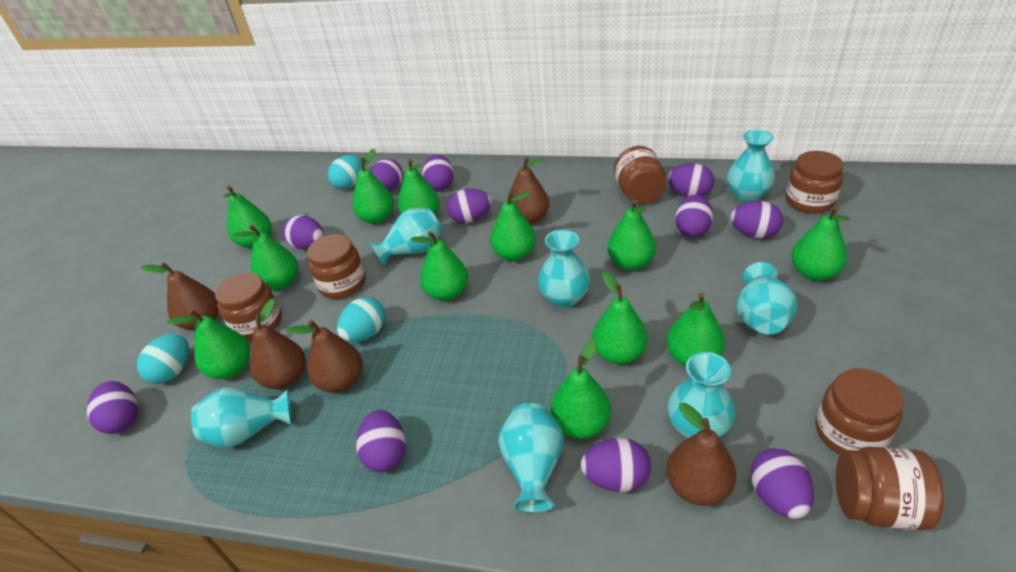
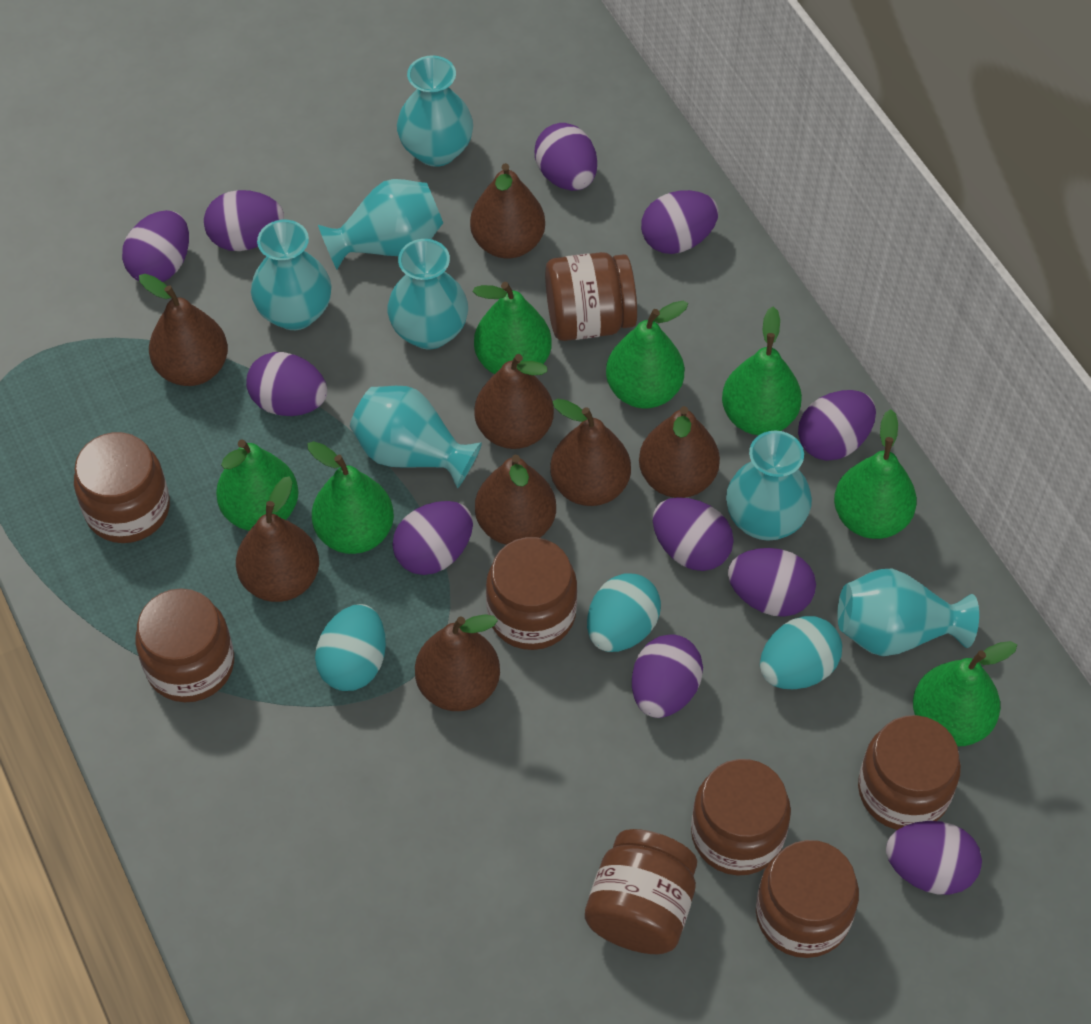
brown jar: [215,272,282,341] [307,234,366,299] [614,146,666,204] [785,151,844,214] [815,369,904,454] [836,447,944,530] = 6 -> [74,432,170,543] [135,588,234,702] [486,537,577,650] [545,252,637,341] [585,829,697,954] [691,759,791,876] [756,840,859,958] [858,715,961,830] = 8
brown pear: [141,262,219,330] [250,298,306,389] [286,320,362,393] [507,157,549,225] [666,403,736,506] = 5 -> [139,274,228,386] [236,476,319,602] [415,614,500,711] [470,163,545,258] [474,354,554,449] [475,455,556,545] [550,399,631,506] [639,406,720,498] = 8
green pear: [167,309,250,379] [222,186,271,248] [232,225,298,291] [352,149,394,224] [398,159,440,215] [410,231,468,301] [490,191,536,261] [550,339,611,439] [592,271,648,364] [608,200,656,270] [667,293,725,367] [791,206,850,281] = 12 -> [216,440,298,531] [307,441,394,554] [473,282,552,374] [606,301,688,409] [722,307,802,435] [834,409,917,539] [913,641,1017,746] = 7

